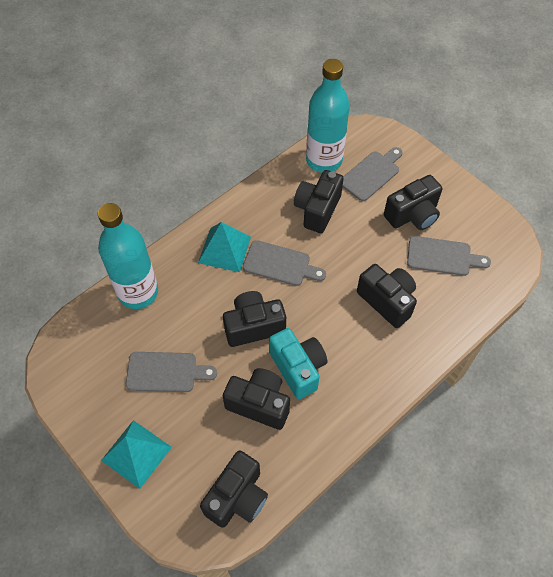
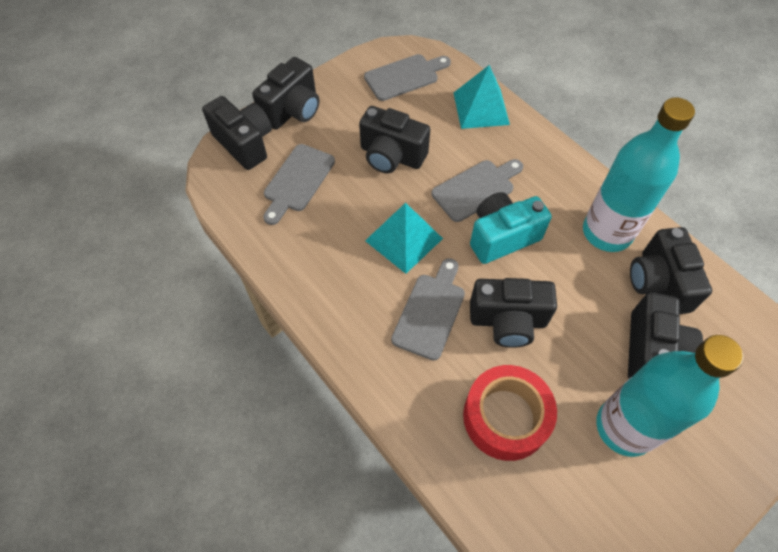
red tape: none = 0 -> [463,365,557,461] = 1

